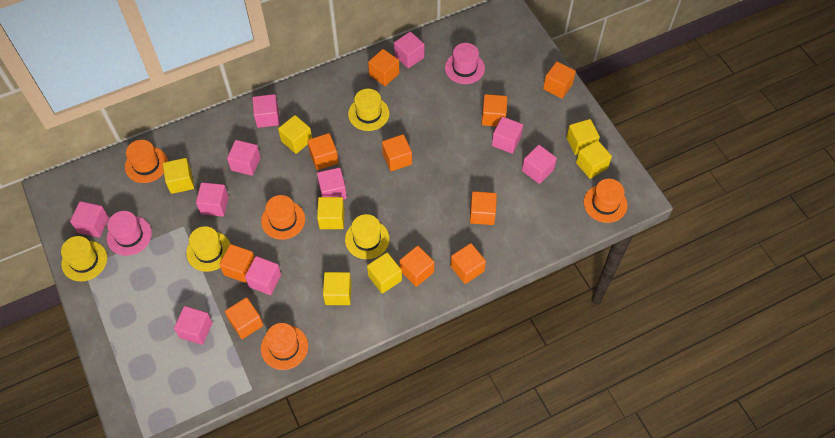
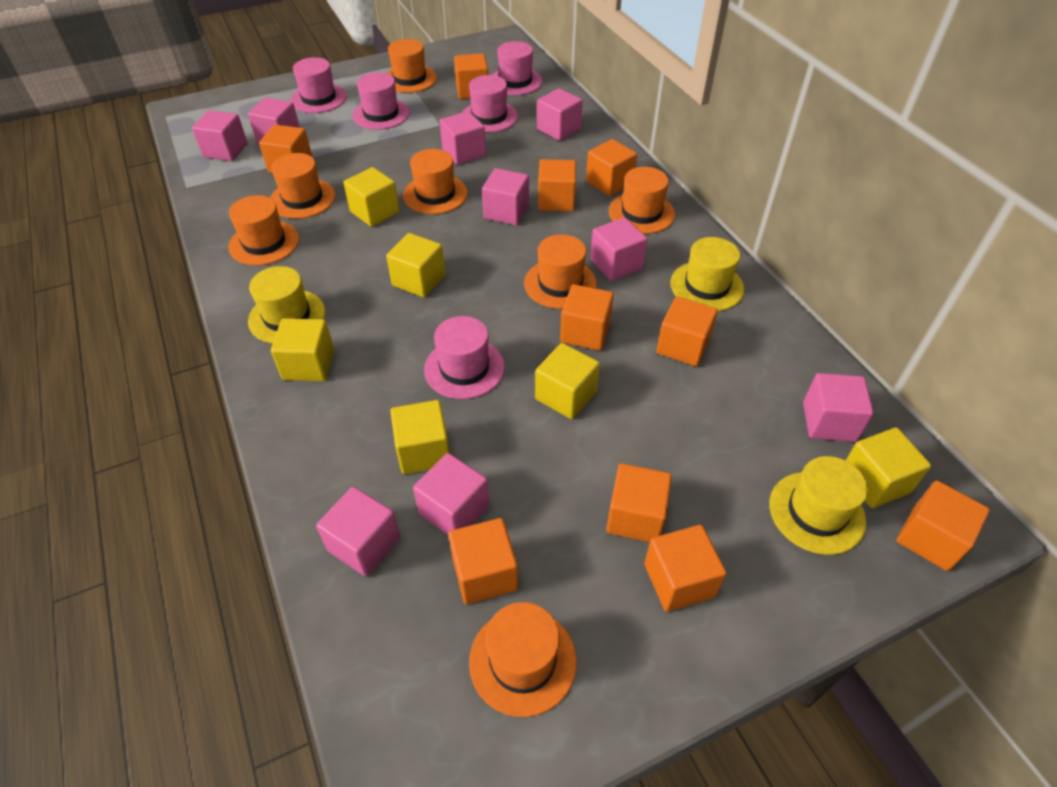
orange hat: [125,140,168,183] [261,195,305,240] [261,323,308,370] [584,179,627,223] = 4 -> [229,195,299,266] [270,153,335,219] [387,39,437,93] [403,149,468,214] [469,602,577,717] [524,234,597,309] [609,167,675,234] = 7
pink cube: [70,201,109,237] [174,306,213,345] [196,182,229,217] [227,140,261,176] [245,256,281,295] [252,94,280,128] [317,168,347,199] [394,31,425,68] [492,116,523,154] [522,145,557,184] = 10 -> [192,110,248,161] [248,97,300,143] [316,486,401,577] [413,453,489,536] [440,111,486,165] [482,168,529,225] [537,88,583,141] [590,217,647,281] [803,373,874,442] = 9
pink hat: [107,211,152,256] [445,43,485,84] = 2 -> [290,57,347,113] [352,72,410,130] [424,316,505,399] [462,75,518,133] [492,41,543,95] = 5
yellow cube: [163,158,194,194] [278,115,312,154] [317,197,345,229] [323,272,352,305] [367,253,402,293] [566,119,600,155] [576,140,612,179] = 7 -> [271,318,334,381] [344,167,400,227] [386,233,445,297] [390,400,450,474] [535,343,600,419] [845,427,931,508] = 6
yellow hat: [61,236,107,281] [186,226,230,272] [345,214,389,259] [348,89,390,131] = 4 -> [248,266,325,344] [670,237,744,311] [769,456,868,555] = 3

